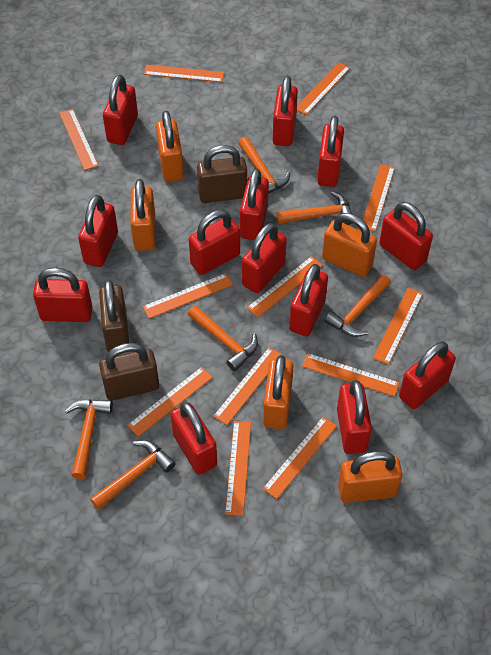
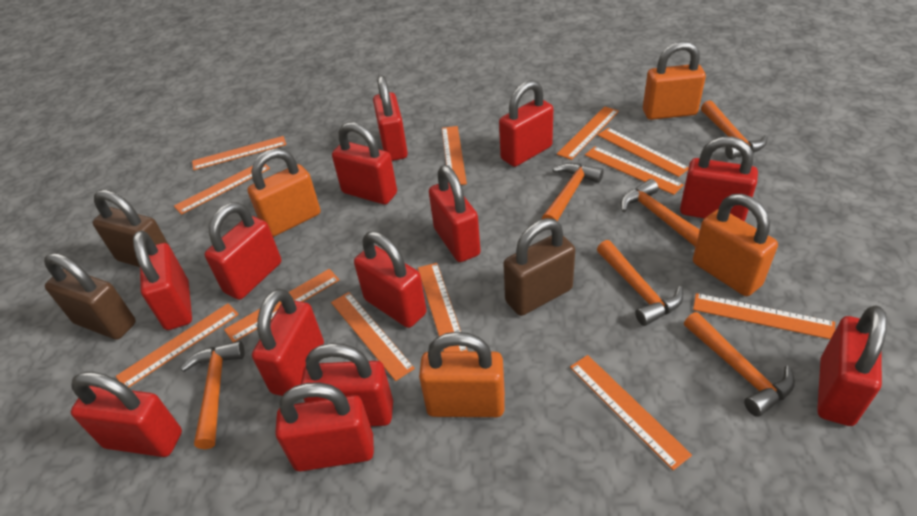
orange padlock: [130,179,156,251] [156,111,184,182] [263,355,293,429] [322,213,377,277] [338,451,402,503] = 5 -> [247,148,321,237] [419,332,505,417] [643,41,706,120] [693,194,778,296] = 4

